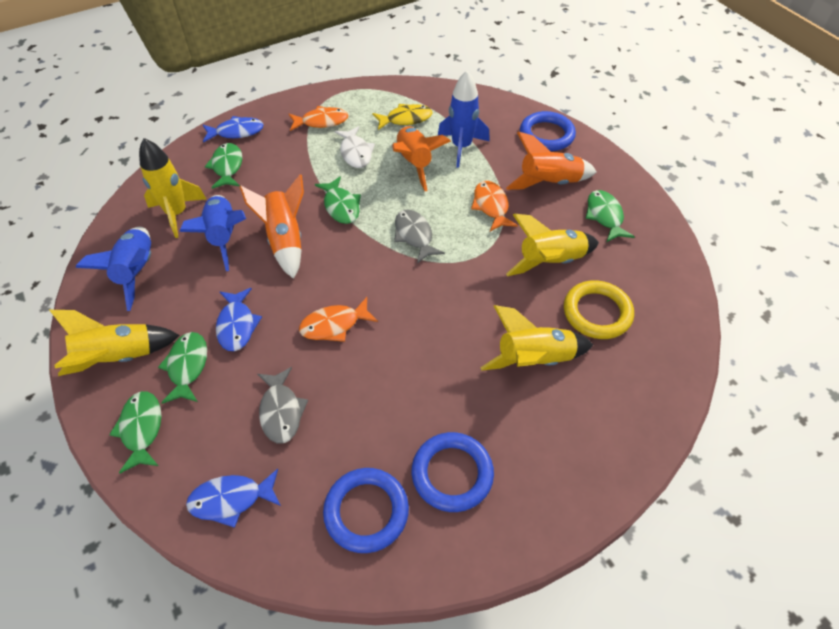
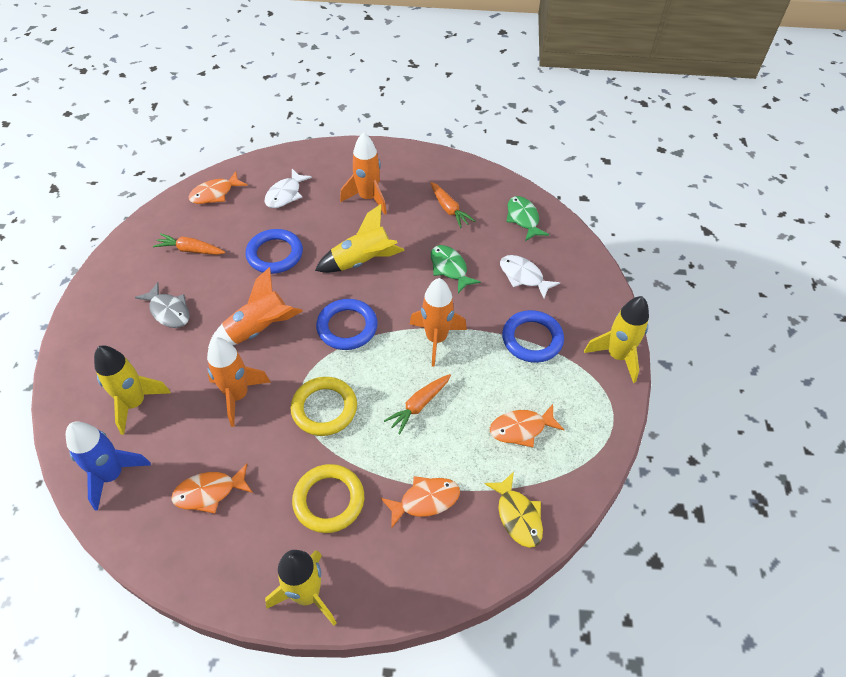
blue fish: [186,469,281,528] [203,116,264,143] [216,288,262,351] = 3 -> none = 0
blue rocket: [75,227,151,311] [179,195,246,271] [438,71,490,168] = 3 -> [66,422,151,511] = 1
green fish: [109,391,161,474] [158,332,207,404] [204,143,242,189] [315,176,361,224] [585,190,635,242] = 5 -> [431,245,481,293] [506,196,549,241] = 2
grey fish: [257,367,308,443] [394,209,445,263] = 2 -> [135,282,190,328] = 1
orange carrot: none = 0 -> [153,233,225,255] [384,374,451,434] [431,182,475,228] = 3
orange fish: [289,106,348,131] [299,297,378,342] [471,181,518,231] = 3 -> [171,464,253,514] [188,171,248,204] [381,476,460,529] [490,404,564,447] = 4
orange rocket: [240,174,304,279] [392,126,451,191] [506,131,597,190] = 3 -> [207,338,270,427] [208,267,303,348] [340,132,387,214] [410,278,467,367] = 4
white fish: [334,126,375,168] = 1 -> [264,169,312,208] [500,255,560,298] = 2
yellow ring: [564,280,634,339] = 1 -> [291,377,357,436] [292,464,364,533] = 2

